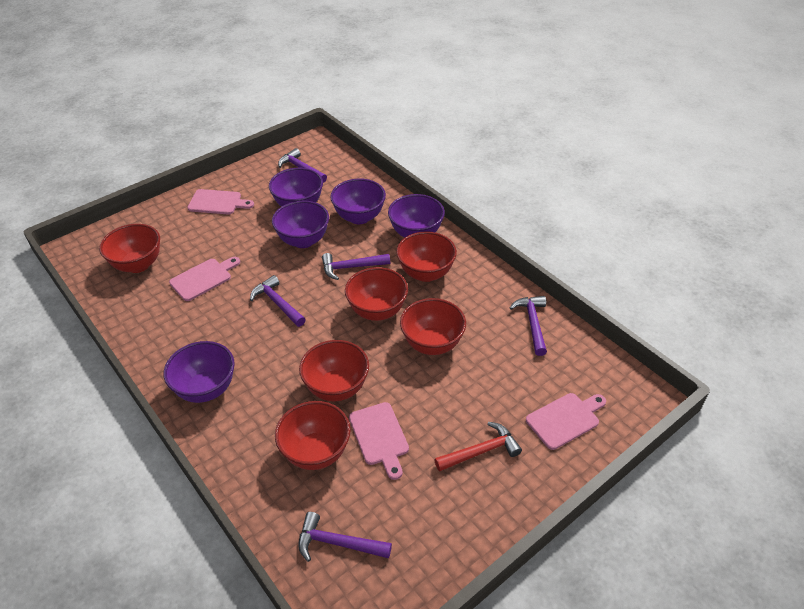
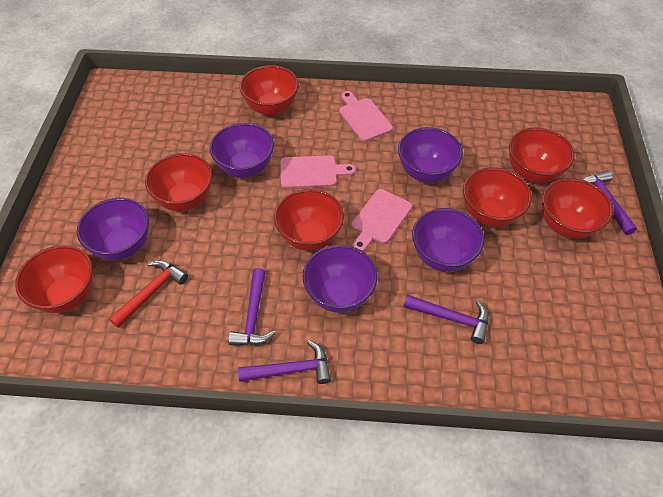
pink cutting board: [169,257,240,301] [187,189,254,214] [349,402,409,480] [526,393,606,450] = 4 -> [280,155,356,189] [339,91,393,142] [352,189,412,252] = 3
purple hammer: [250,275,306,327] [278,148,327,183] [298,512,392,562] [322,253,390,280] [510,296,547,356] = 5 -> [228,268,275,345] [238,340,331,384] [403,294,489,344] [582,170,637,235] = 4
red bowl: [99,224,160,273] [275,401,351,470] [299,340,369,401] [345,267,408,321] [396,231,457,282] [400,298,466,355] = 6 -> [15,245,93,313] [145,153,212,211] [239,65,299,116] [274,189,344,251] [463,167,532,227] [509,127,575,183] [542,178,613,239] = 7

